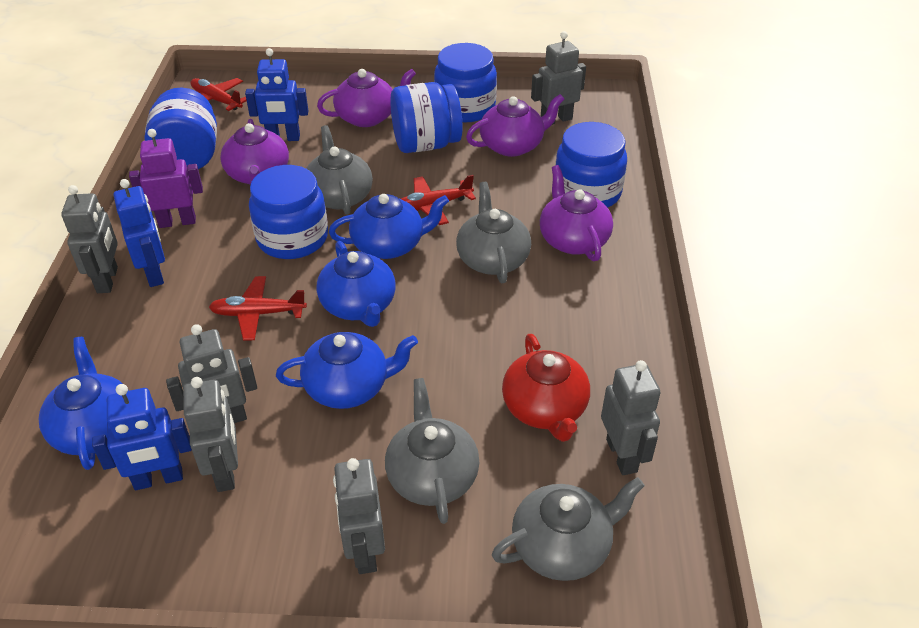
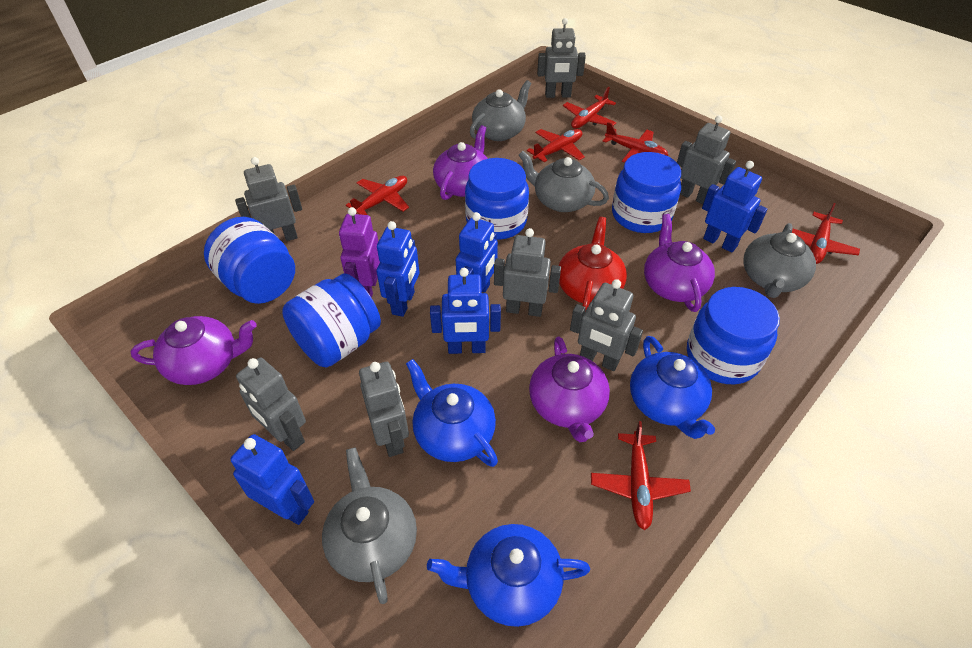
blue robot: [92,384,192,490] [114,179,165,287] [245,48,308,141] = 3 -> [230,434,314,525] [377,221,420,317] [430,268,501,354] [456,212,498,293] [702,161,767,253] = 5
blue teapot: [39,337,129,470] [276,332,418,409] [316,241,396,327] [329,194,449,259] = 4 -> [406,359,498,467] [427,524,590,627] [630,336,715,439] = 3
grey robot: [61,185,118,293] [166,324,257,423] [183,377,238,492] [333,458,385,574] [531,31,586,125] [601,360,661,475] = 6 -> [235,157,302,241] [236,358,306,451] [359,362,409,457] [494,228,561,317] [537,18,586,98] [570,279,643,371] [677,115,736,204] = 7
red plane: [190,78,247,111] [209,276,307,341] [401,175,476,225] = 3 -> [346,176,409,215] [527,129,585,162] [563,87,617,129] [591,421,691,530] [603,122,668,163] [792,203,860,264] = 6

